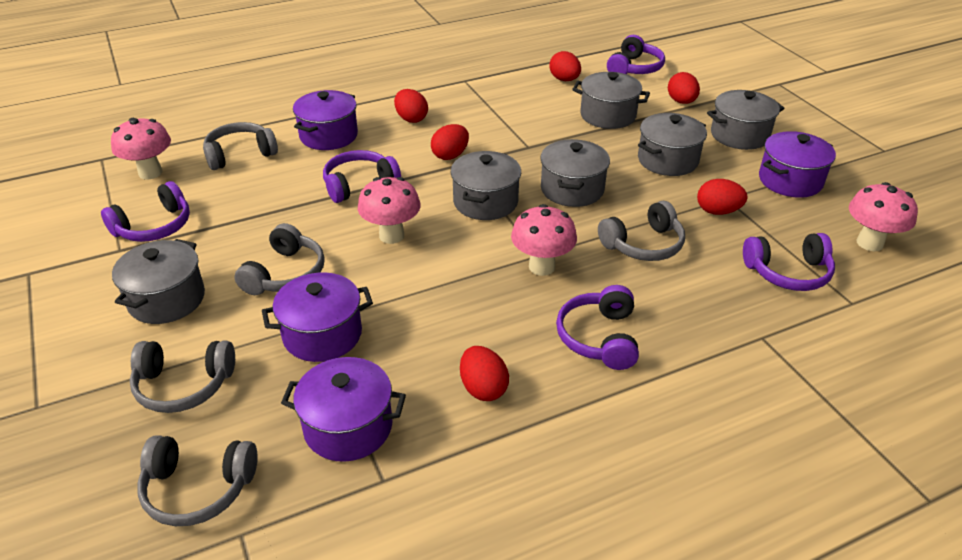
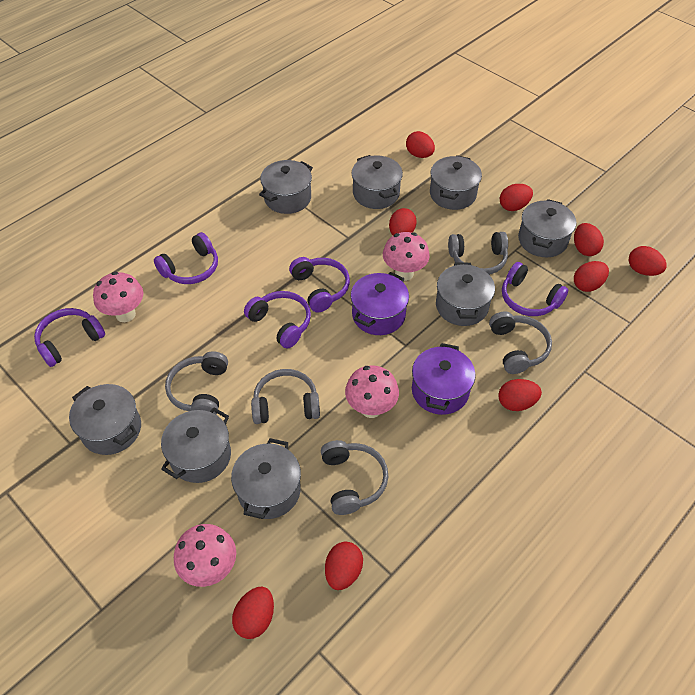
grey pot: [112,239,205,324] [451,151,521,220] [540,139,610,207] [572,72,650,129] [638,113,707,176] [707,90,785,150] = 6 -> [69,384,141,455] [161,408,231,483] [231,438,301,519] [259,160,313,214] [352,155,403,209] [430,155,482,210] [436,262,495,326] [518,199,576,257] = 8
purple pot: [262,272,373,362] [281,357,406,462] [293,90,358,150] [759,131,836,198] = 4 -> [351,272,409,335] [412,343,476,415] = 2
red egg: [394,89,428,123] [431,124,469,160] [460,346,509,401] [549,51,581,81] [668,72,700,104] [697,179,748,215] = 6 -> [232,587,274,639] [325,541,363,590] [389,208,417,236] [406,131,435,158] [498,379,542,411] [500,184,533,211] [574,223,604,256] [574,261,609,292] [629,246,667,276] = 9

